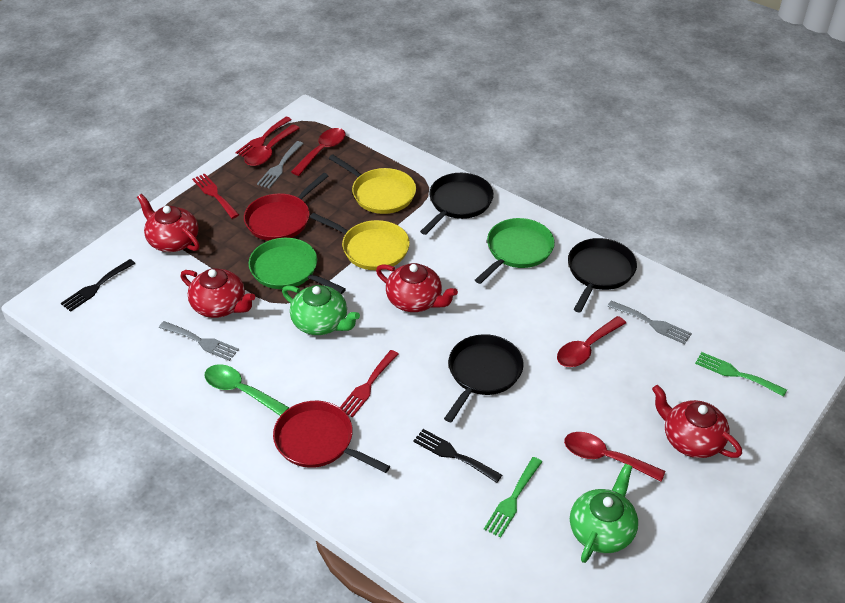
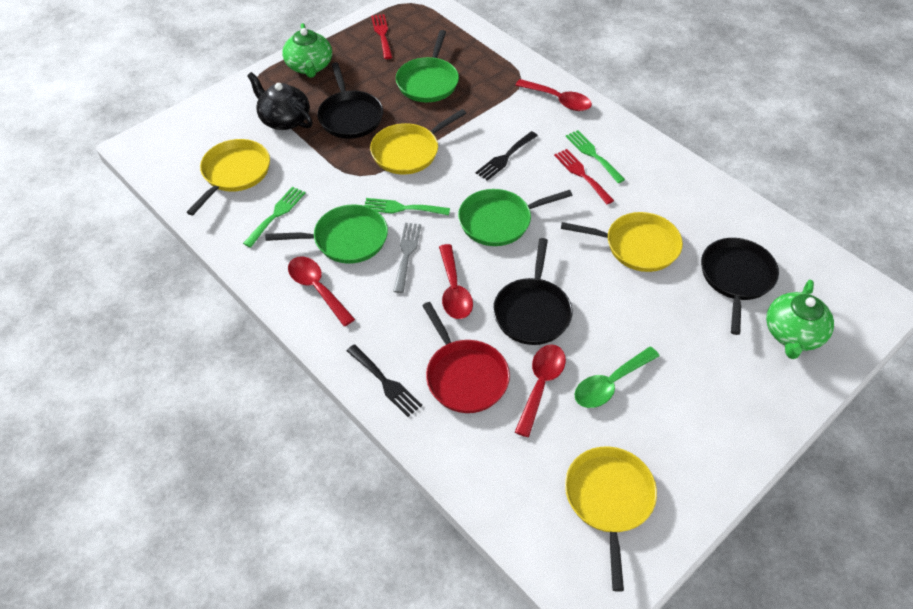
black teapot: none = 0 -> [247,72,313,130] = 1
green fork: [484,457,542,538] [695,352,787,397] = 2 -> [243,187,306,247] [364,198,450,215] [566,130,625,183] = 3
green pan: [249,238,346,294] [475,218,555,284] = 2 -> [265,205,388,264] [396,30,459,102] [458,189,572,246] = 3
grey fork: [159,321,239,361] [257,141,304,189] [607,300,692,344] = 3 -> [393,223,421,293] = 1
red fork: [192,173,239,219] [236,117,292,158] [340,350,399,417] = 3 -> [371,14,392,59] [554,149,614,204] = 2
red pan: [244,173,328,241] [273,401,390,473] = 2 -> [422,302,510,413] = 1
red teapot: [137,194,200,252] [181,268,255,318] [376,263,458,312] [652,385,742,458] = 4 -> none = 0
yellow pan: [310,213,410,270] [329,155,416,214] = 2 -> [187,139,270,216] [370,109,467,175] [561,212,683,272] [565,446,657,592] = 4

